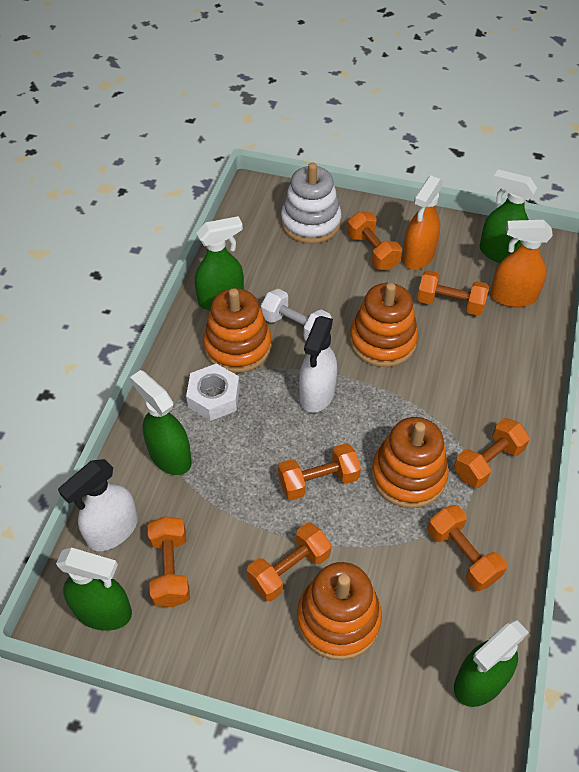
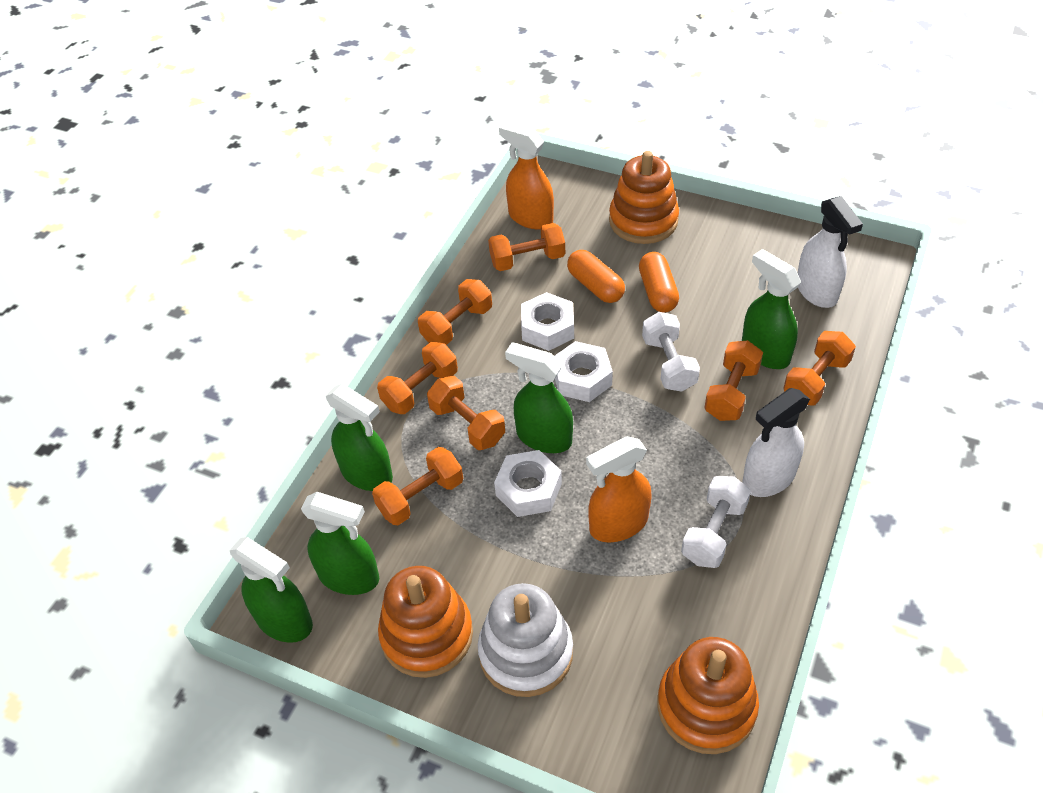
orange capsule: none = 0 -> [567,250,625,303] [639,252,679,312] = 2
orange stacking toy: [203,288,272,373] [297,562,382,660] [350,283,418,367] [372,417,449,508] = 4 -> [378,566,473,678] [609,151,679,244] [658,637,759,754] = 3
white dumbbell: [261,289,332,341] = 1 -> [642,312,700,392] [681,476,751,568] = 2
white nut: [186,364,240,421] = 1 -> [494,450,562,517] [521,292,574,351] [554,341,613,402] = 3

